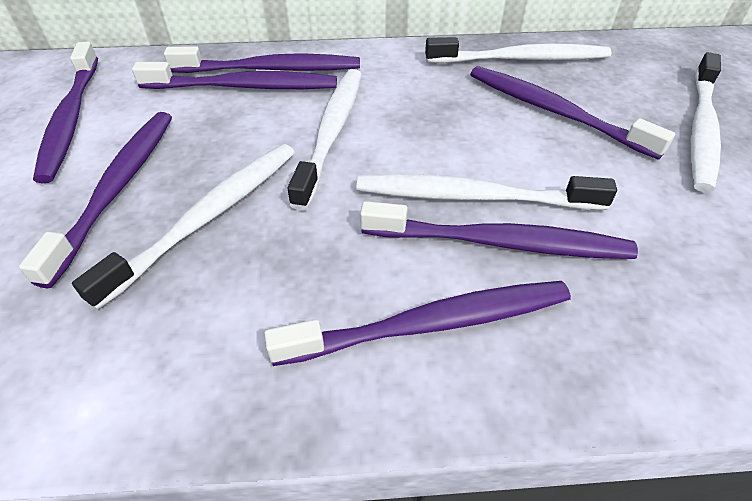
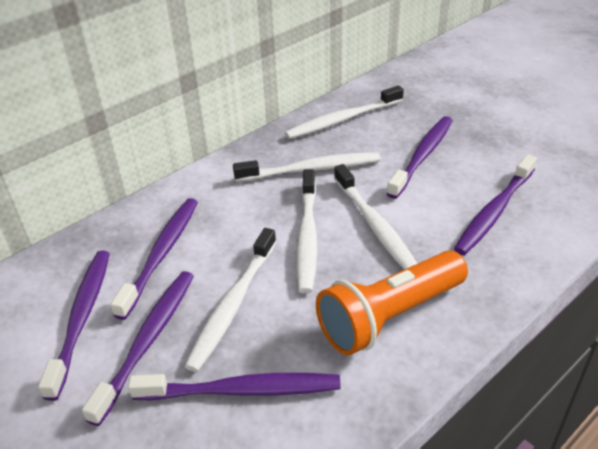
orange flashlight: none = 0 -> [316,251,468,355] = 1
purple toothbrush: [19,112,172,288] [33,42,98,183] [132,62,337,89] [164,46,360,73] [264,281,571,366] [360,201,638,259] [470,66,675,160] = 7 -> [38,251,110,401] [82,271,194,426] [110,198,198,320] [128,373,341,400] [387,116,453,199] [454,155,537,255] = 6

